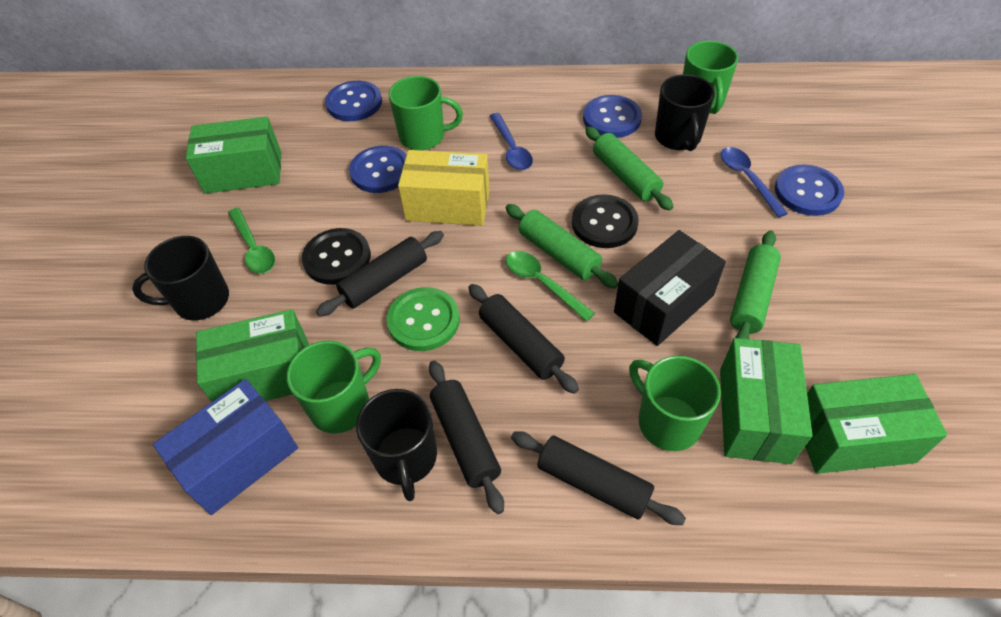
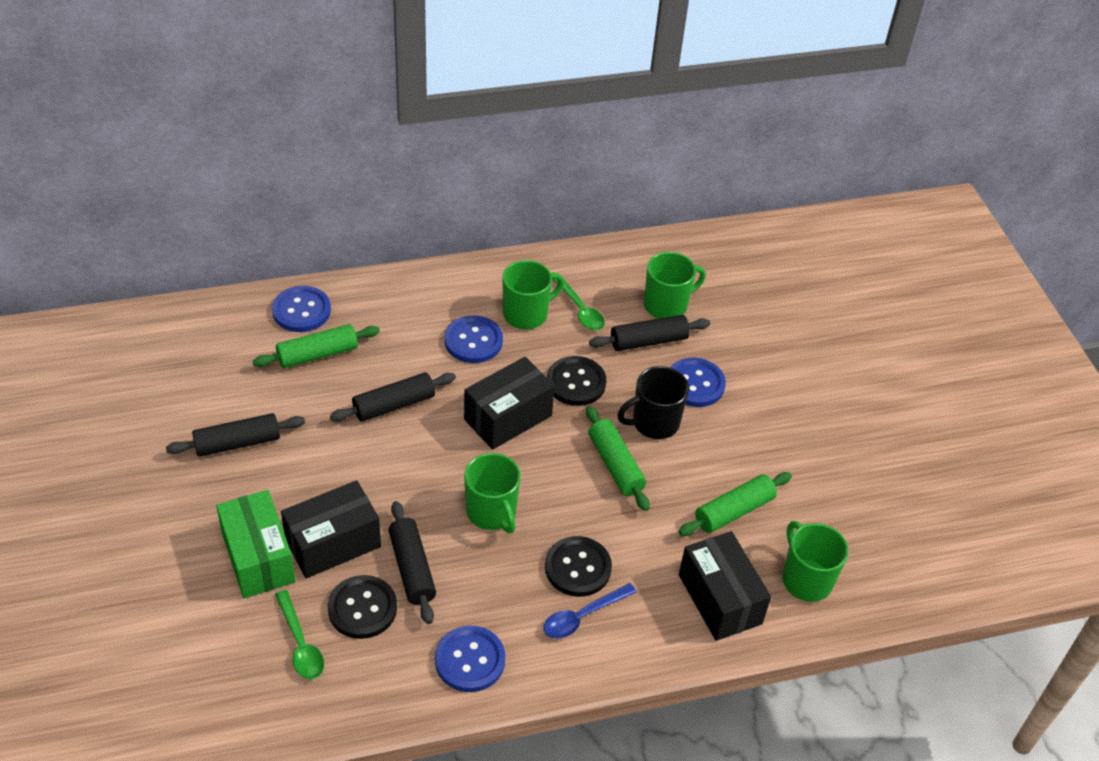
black box: [614,230,726,346] = 1 -> [281,480,381,578] [464,357,555,450] [679,531,771,641] = 3
black button: [302,228,371,285] [572,194,639,248] = 2 -> [328,575,397,639] [545,536,612,597] [547,356,606,406] = 3
black mug: [132,236,229,320] [356,389,437,501] [655,74,715,151] = 3 -> [618,366,689,439] = 1
blue box: [153,379,298,515] = 1 -> none = 0
blue spoon: [490,113,533,170] [721,147,788,218] = 2 -> [543,583,636,639] = 1
green box: [186,117,281,194] [196,309,309,402] [720,338,813,464] [805,374,947,474] = 4 -> [216,490,296,598] = 1
green button: [387,287,460,351] = 1 -> none = 0
yellow box: [398,150,490,226] = 1 -> none = 0

